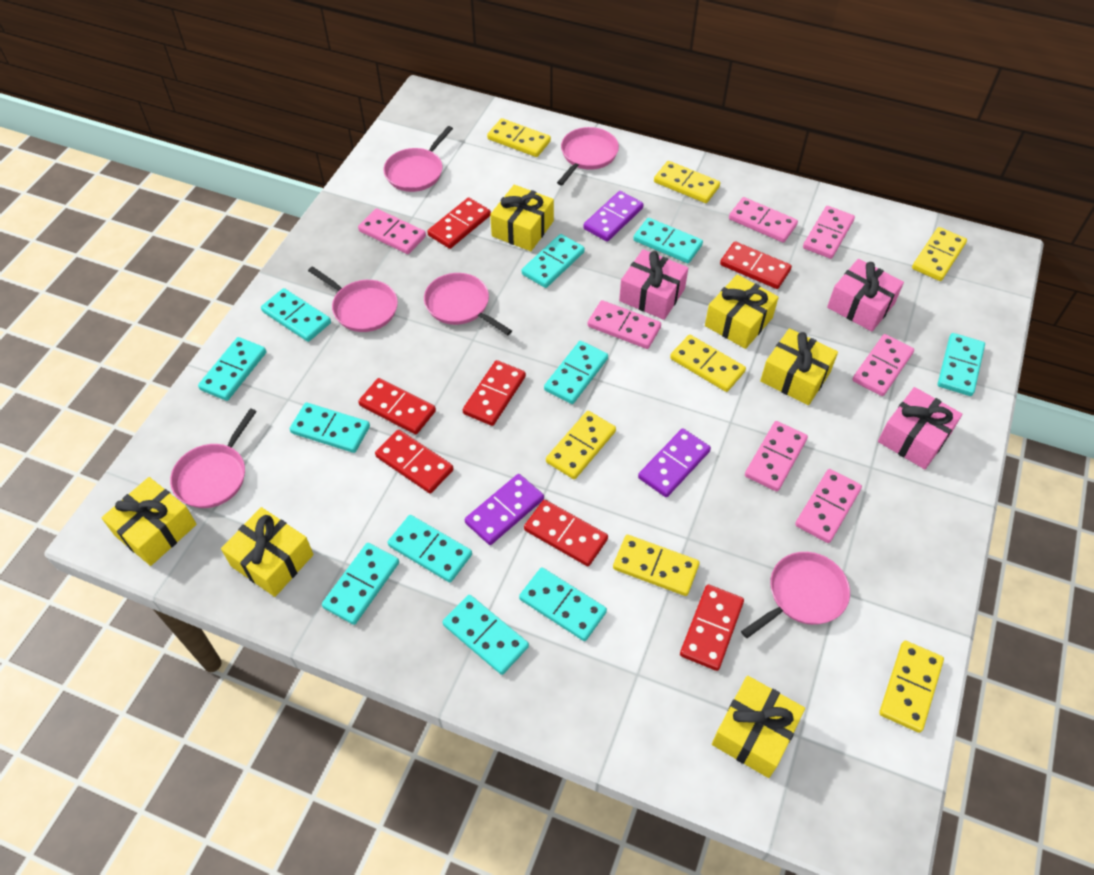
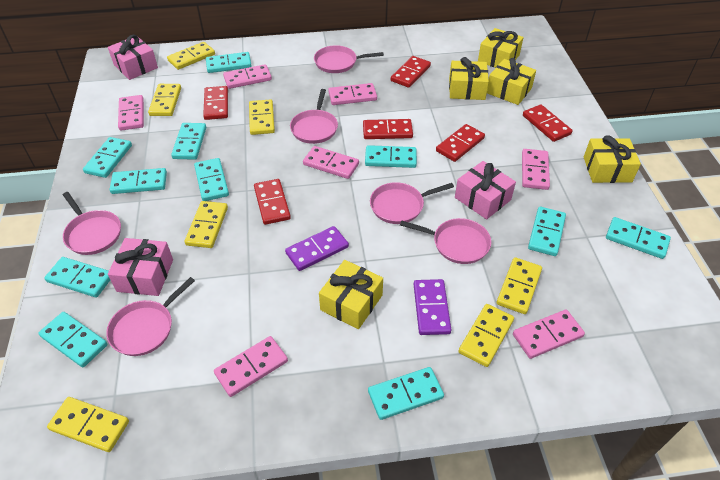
purple domino: [465,474,544,545] [583,191,644,242] [638,428,711,497] = 3 -> [285,226,349,271] [413,279,451,335] = 2
red domino: [358,378,436,434] [375,430,454,493] [427,198,491,249] [463,360,526,426] [524,500,608,566] [680,585,744,671] [720,241,792,289] = 7 -> [203,86,228,120] [254,179,291,225] [363,119,413,139] [391,56,431,88] [436,124,485,162] [523,104,573,142] = 6
yellow gift: [101,477,197,566] [221,507,314,597] [490,185,554,251] [705,274,779,349] [712,676,805,778] [760,328,838,405] = 6 -> [319,260,383,329] [449,57,489,100] [478,28,524,68] [487,58,536,105] [584,135,641,183] = 5

